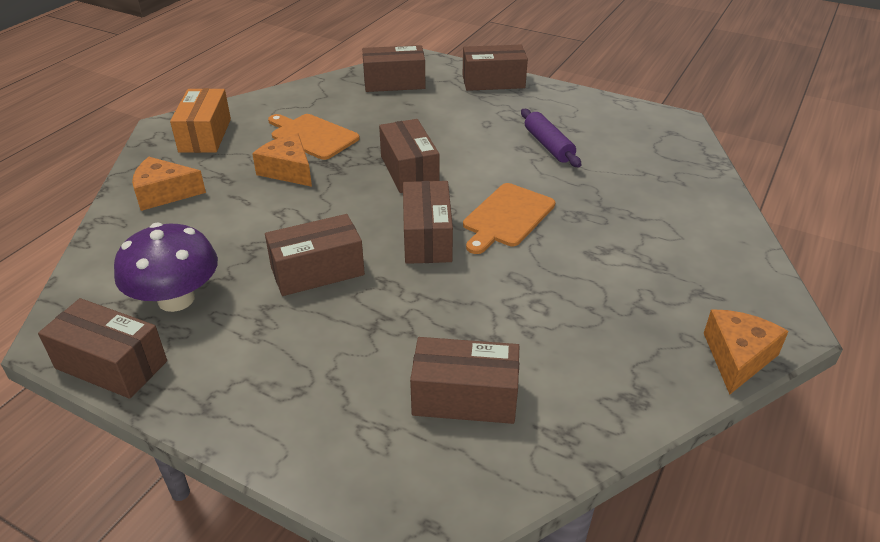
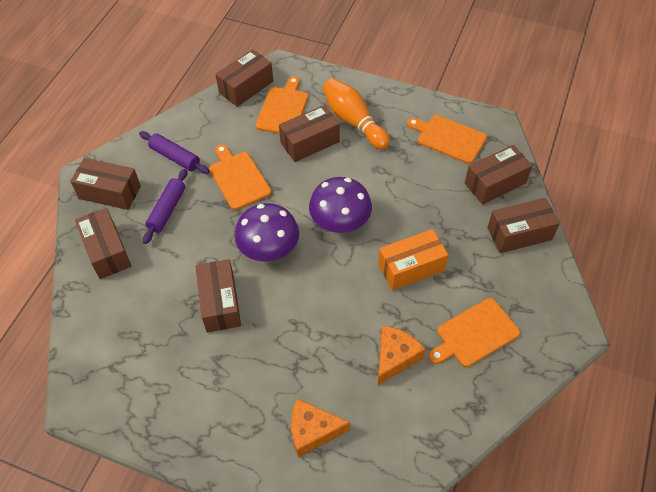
orange bowling pin: none = 0 -> [323,78,390,150] = 1
orange cheese: [132,157,206,211] [252,133,312,187] [704,310,789,395] = 3 -> [291,398,350,457] [378,325,426,385] = 2
orange cutting board: [268,114,360,160] [463,183,555,254] = 2 -> [209,144,271,210] [255,76,308,134] [407,115,487,164] [428,298,520,367] = 4
purple mushroom: [114,223,218,312] = 1 -> [234,203,299,261] [309,177,372,233] = 2
purple rolling pin: [521,109,582,167] = 1 -> [139,131,210,174] [143,169,187,244] = 2

